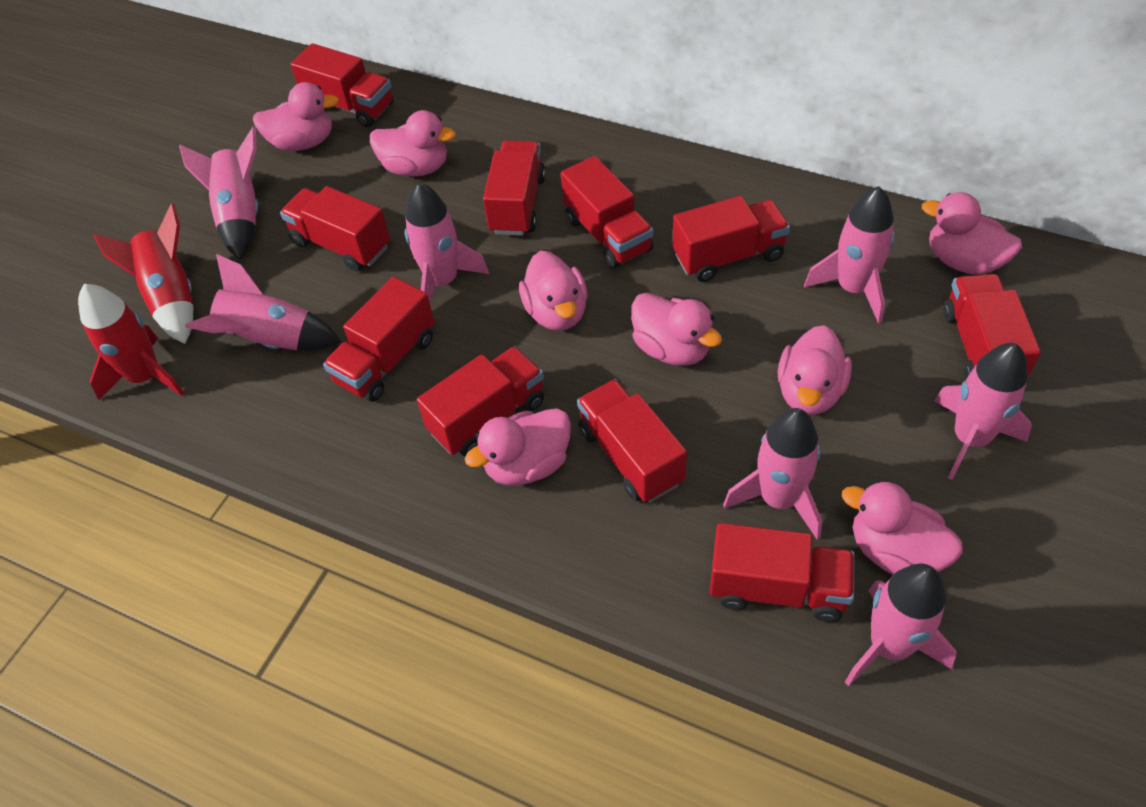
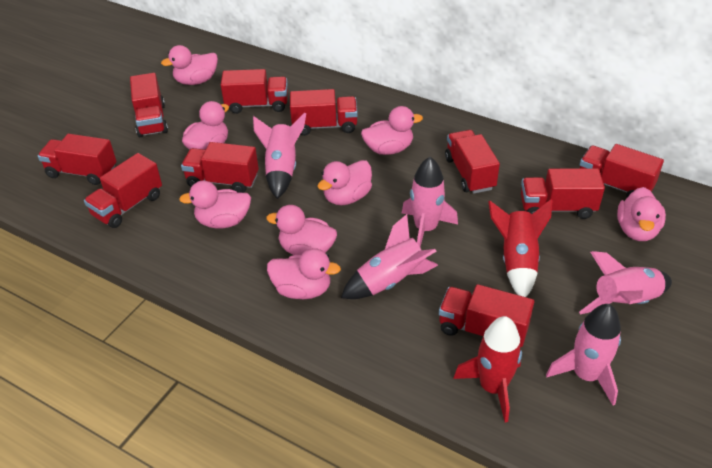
pink rocket: [179,127,258,260] [185,254,341,351] [405,182,489,303] [723,408,822,540] [804,186,895,324] [845,564,957,686] [934,343,1032,480] = 7 -> [253,113,306,199] [341,214,438,299] [402,157,458,247] [546,304,621,406] [579,251,672,315] = 5

